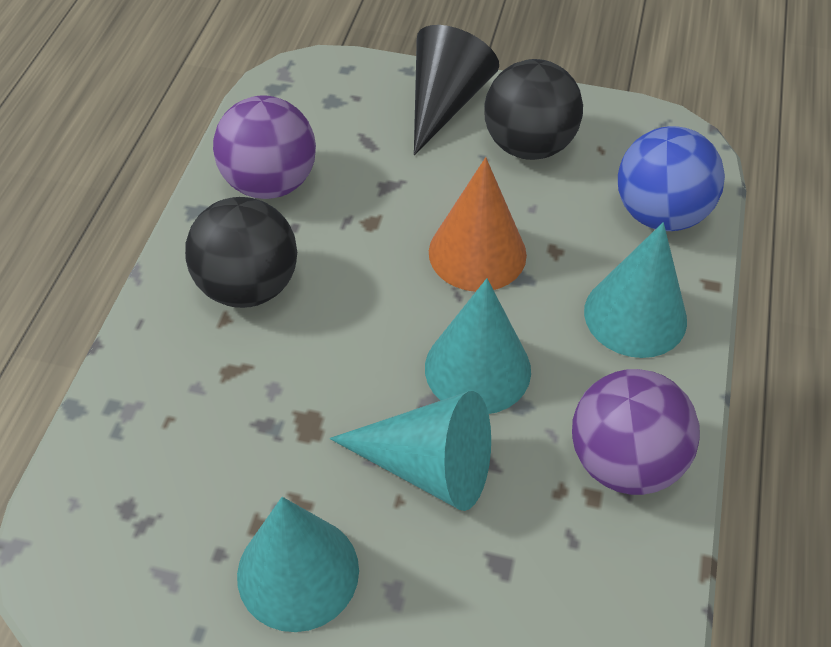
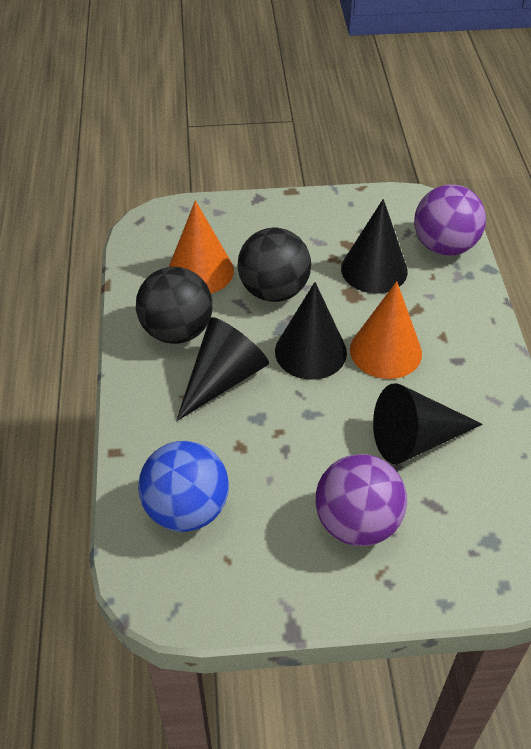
black cone: [414,25,499,155] = 1 -> [176,317,269,421] [275,282,347,380] [341,199,408,294] [373,383,483,464] = 4
orange cone: [429,157,527,292] = 1 -> [169,200,234,294] [350,281,422,379] = 2
turquoise cone: [237,497,359,632] [330,391,491,511] [425,278,531,414] [584,222,687,358] = 4 -> none = 0

